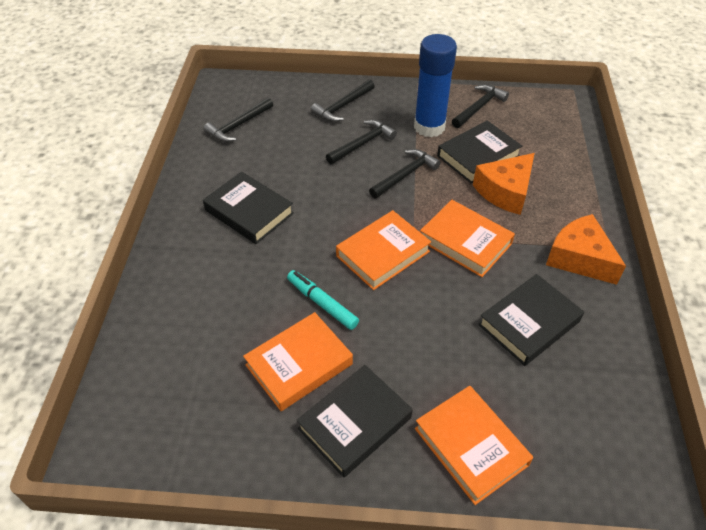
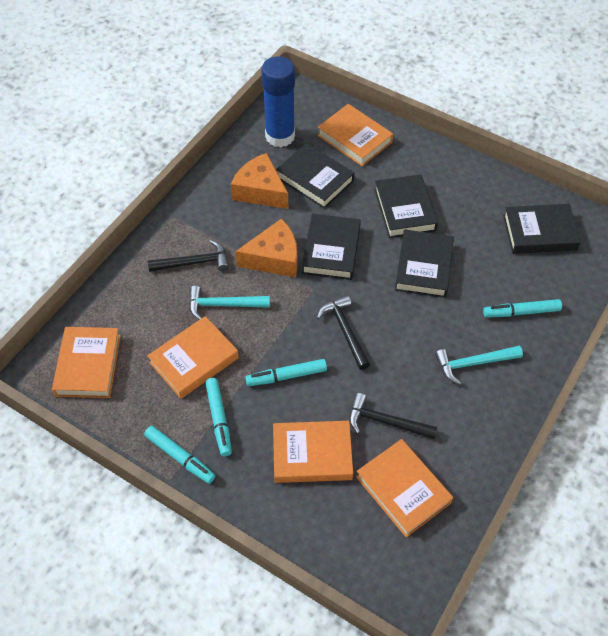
black book: [203,172,294,244] [296,365,413,478] [437,120,522,184] [478,274,584,366] = 4 -> [276,143,354,209] [302,214,361,280] [374,174,438,238] [395,229,454,298] [503,204,581,254] = 5
black hammer: [204,98,273,142] [311,80,375,122] [326,120,397,164] [369,149,441,199] [452,84,509,128] = 5 -> [148,240,229,272] [317,295,370,370] [349,393,437,439] = 3
orange book: [243,312,353,411] [336,210,431,290] [415,386,533,505] [420,200,515,277] = 4 -> [52,327,121,398] [147,316,239,399] [273,421,353,483] [318,104,393,167] [356,439,453,537] = 5
turquoise hammer: none = 0 -> [189,286,270,320] [435,346,523,385] = 2
turquoise marker: [287,270,359,330] = 1 -> [144,426,216,484] [205,378,232,456] [245,359,327,386] [483,299,562,317] = 4

